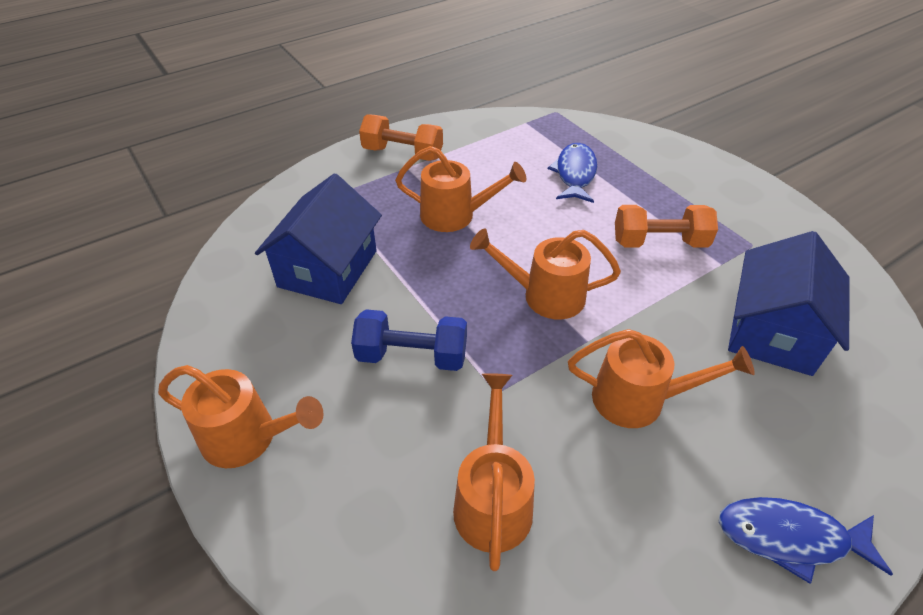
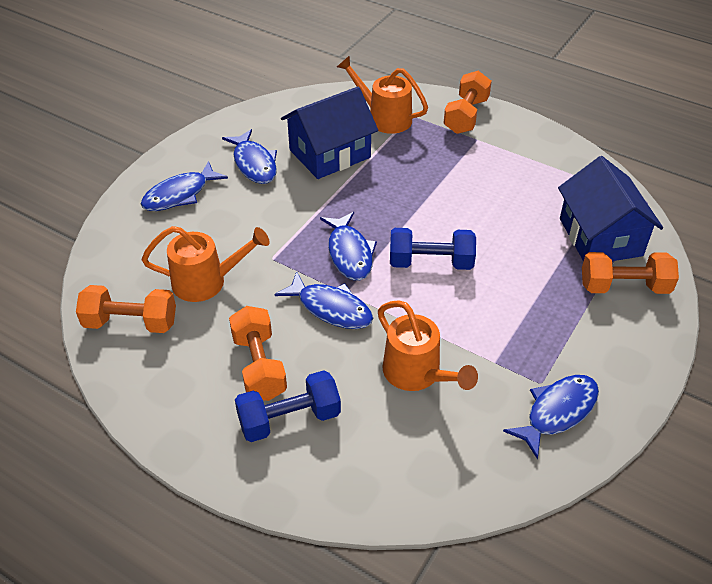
blue dumbbell: [351,309,467,371] = 1 -> [235,370,341,442] [390,228,476,270] = 2
blue fish: [548,143,597,203] [718,497,893,584] = 2 -> [141,161,228,211] [222,129,277,184] [275,271,373,329] [320,212,377,281] [503,375,599,459] = 5
orange dumbbell: [359,114,443,161] [615,205,718,248] = 2 -> [76,285,176,333] [229,306,287,401] [443,71,492,134] [582,252,679,294] = 4
orange watering can: [158,365,324,468] [395,146,526,232] [453,373,535,571] [470,228,621,319] [568,329,755,428] = 5 -> [142,226,270,302] [337,55,428,134] [378,300,478,391] = 3

